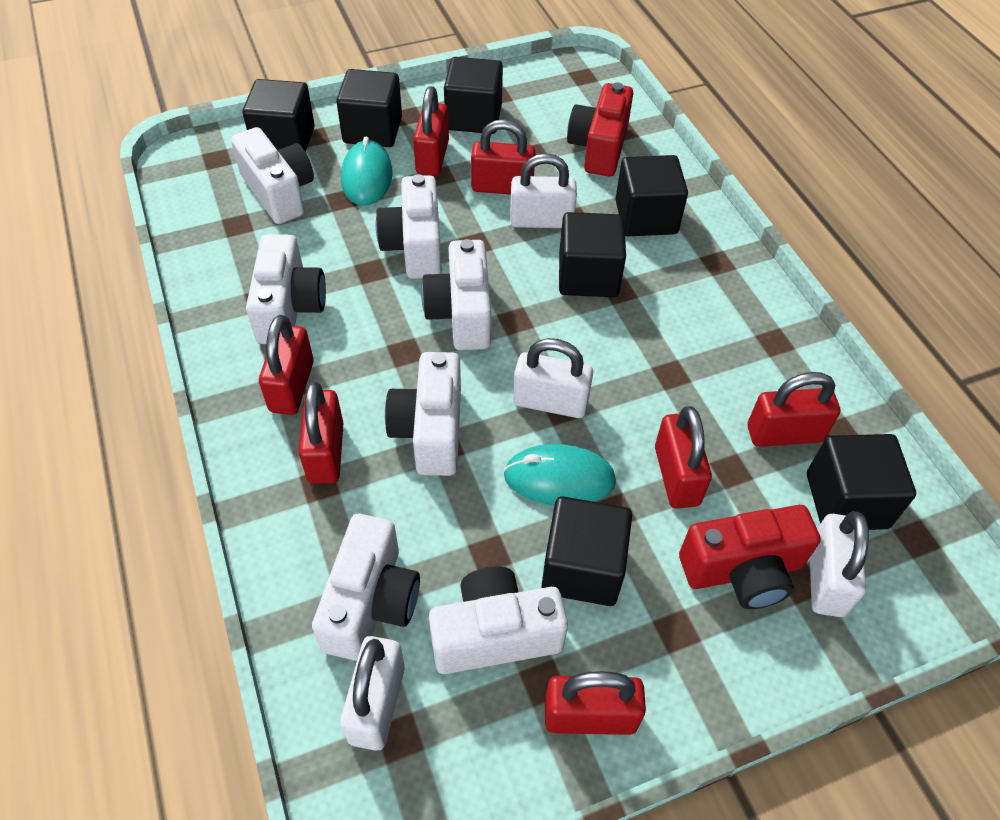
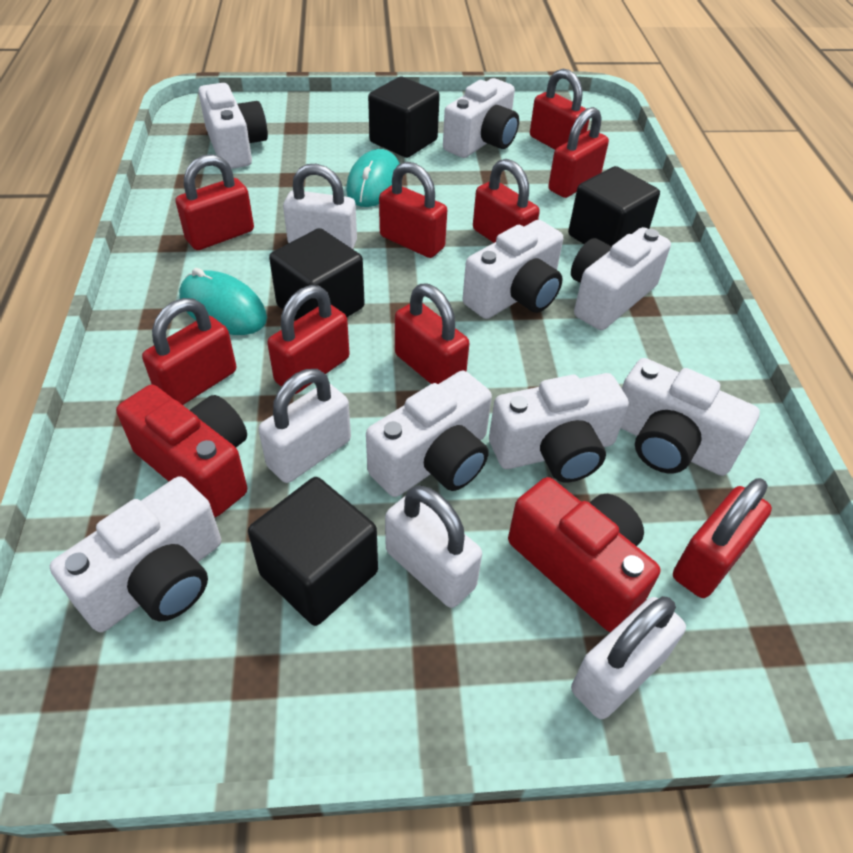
black cube: [243,79,315,152] [336,69,402,147] [444,57,503,134] [541,496,632,606] [559,212,626,297] [615,155,688,236] [807,434,916,530] = 7 -> [248,477,378,626] [269,228,365,320] [368,77,440,158] [568,166,660,246] = 4
red padlock: [259,315,314,415] [299,382,343,484] [413,86,449,176] [471,119,536,195] [545,671,646,735] [655,406,712,509] [748,372,840,447] = 7 -> [142,298,236,405] [176,154,254,250] [267,285,350,394] [379,162,447,258] [395,283,470,384] [473,159,540,243] [530,69,589,150] [548,107,609,198] [673,478,772,598] = 9
white camera: [231,127,314,224] [246,234,326,344] [312,514,420,661] [376,174,442,279] [385,352,461,476] [421,239,491,350] [429,566,568,674] = 7 -> [50,476,221,632] [198,83,268,169] [366,371,492,497] [443,78,519,158] [463,220,563,319] [489,373,629,483] [571,227,671,330] [621,358,760,476] = 8

